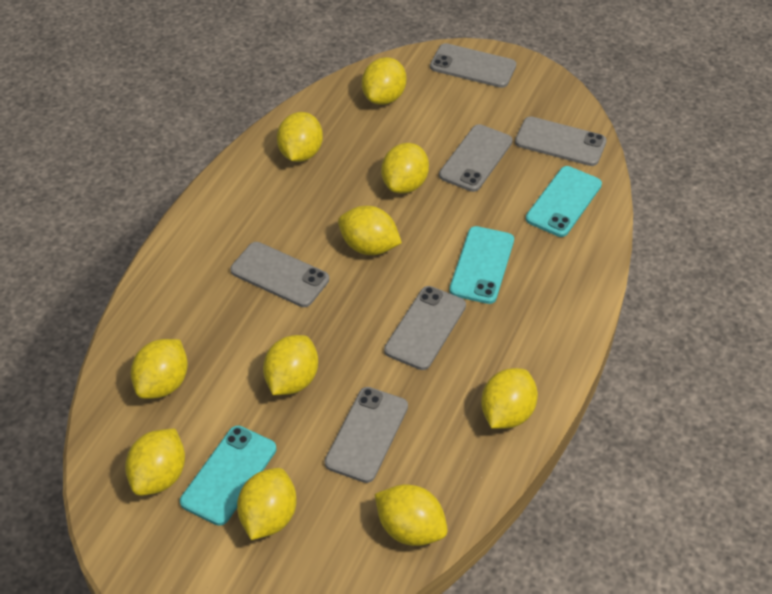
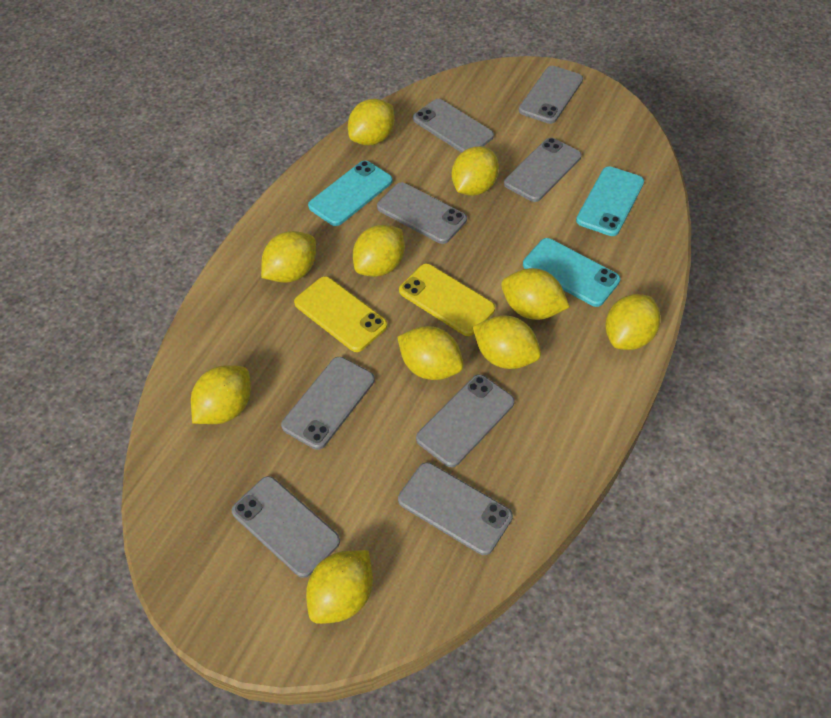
grey phone: [230,242,329,307] [325,387,408,483] [384,286,466,370] [430,43,516,88] [439,124,513,192] [515,116,607,166] = 6 -> [232,476,340,578] [281,357,375,450] [377,182,467,244] [398,462,513,555] [413,99,494,153] [416,375,514,467] [504,138,581,202] [519,66,583,124] = 8
yellow phone: none = 0 -> [294,276,388,352] [399,264,495,336] = 2

